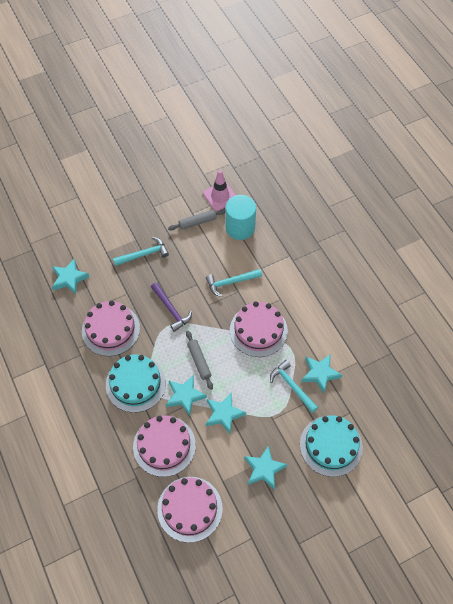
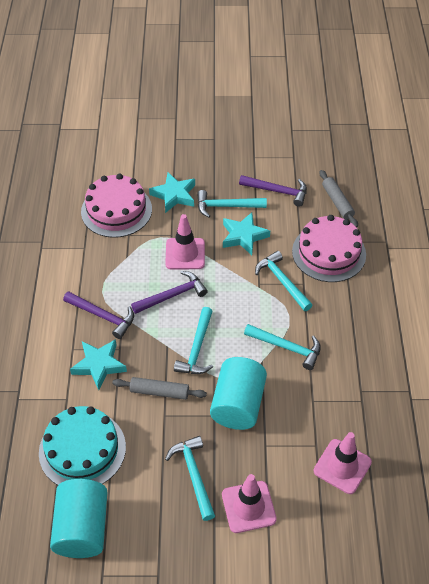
pink cake: [82,301,140,356] [133,416,196,477] [157,477,223,543] [230,301,288,357] = 4 -> [81,174,152,238] [292,215,366,282] = 2
pink traffic cone: [203,170,236,211] = 1 -> [165,214,205,269] [222,474,277,533] [314,432,372,494] = 3
purple hammer: [151,282,192,332] = 1 -> [63,291,134,339] [131,271,208,314] [239,175,307,207] = 3
turquoise cake: [106,354,166,413] [300,415,363,477] = 2 -> [39,406,126,485] = 1
turquoise cylinder: [225,195,256,240] = 1 -> [50,479,107,558] [210,357,267,430] = 2
turquoise hammer: [113,237,169,266] [206,269,262,297] [270,360,318,413] = 3 -> [165,436,215,521] [174,307,213,374] [197,190,267,218] [244,324,321,370] [255,251,312,311] = 5
turquoise star: [52,259,89,294] [166,375,207,416] [206,393,246,434] [244,445,287,490] [301,354,342,393] = 5 -> [70,339,127,390] [149,172,195,213] [223,212,270,255] = 3

